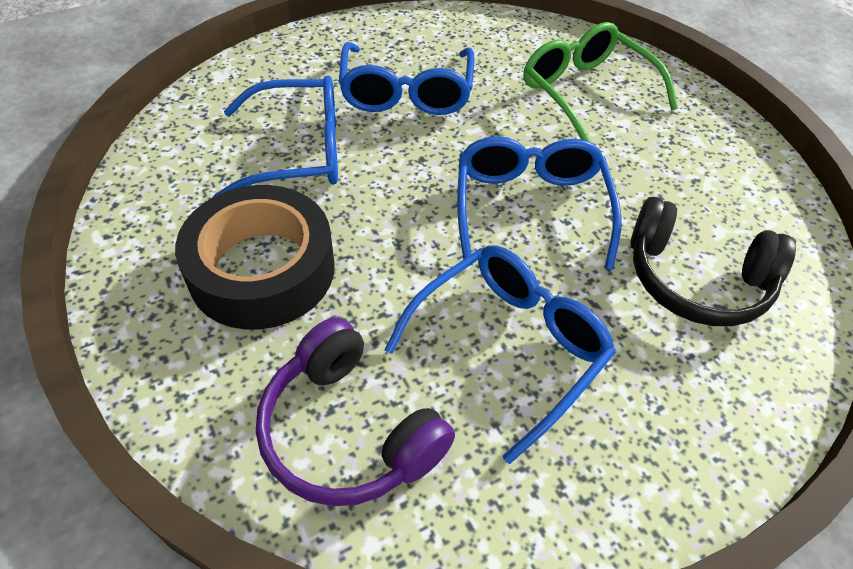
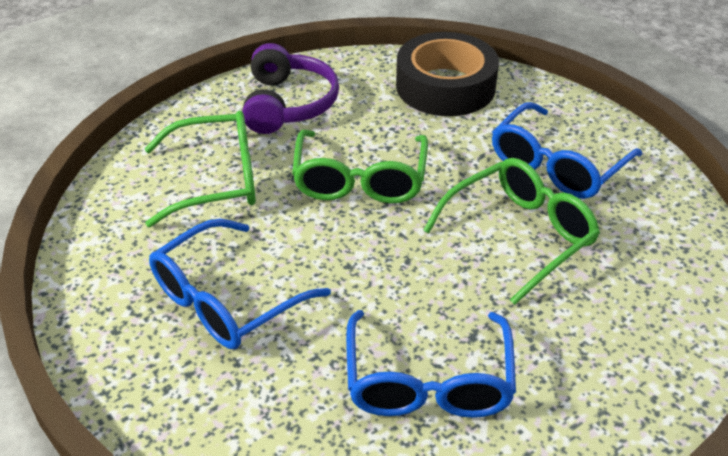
black headphones: [631,197,796,326] = 1 -> none = 0
blue glasses: [214,75,338,196] [339,42,474,115] [385,245,616,464] [457,136,622,270] = 4 -> [149,219,331,349] [346,310,516,418] [492,102,642,199] = 3
green glasses: [523,22,678,142] = 1 -> [145,111,256,227] [292,130,428,204] [423,158,600,305] = 3

